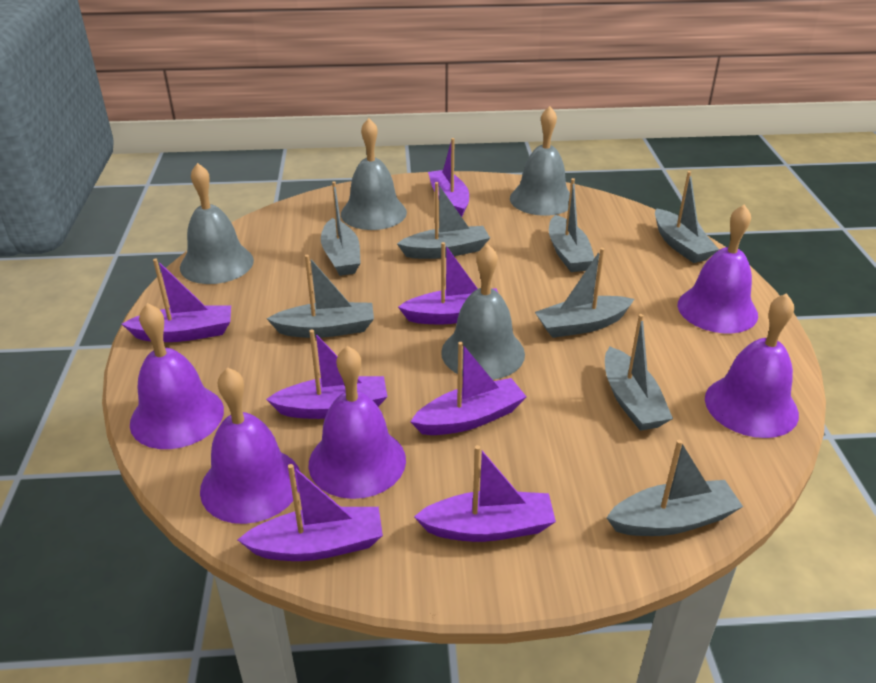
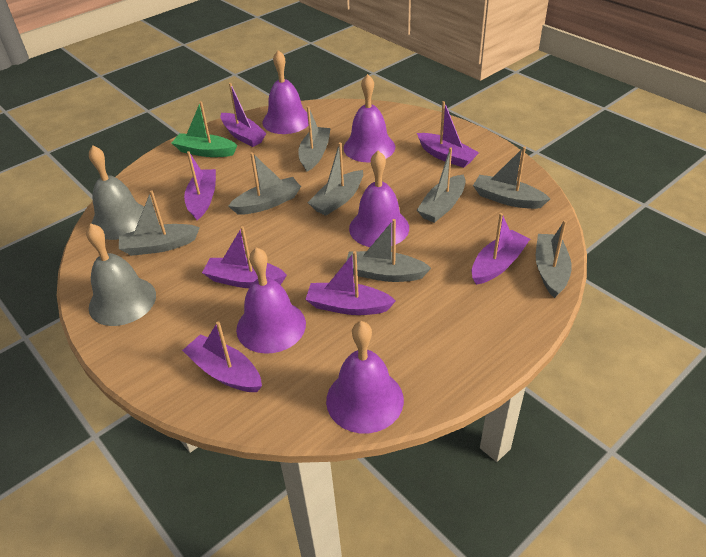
green boat: none = 0 -> [172,101,237,157] = 1
grey bell: [180,163,254,284] [341,118,407,230] [441,244,525,380] [510,106,570,216] = 4 -> [86,224,156,326] [89,146,144,240] = 2

